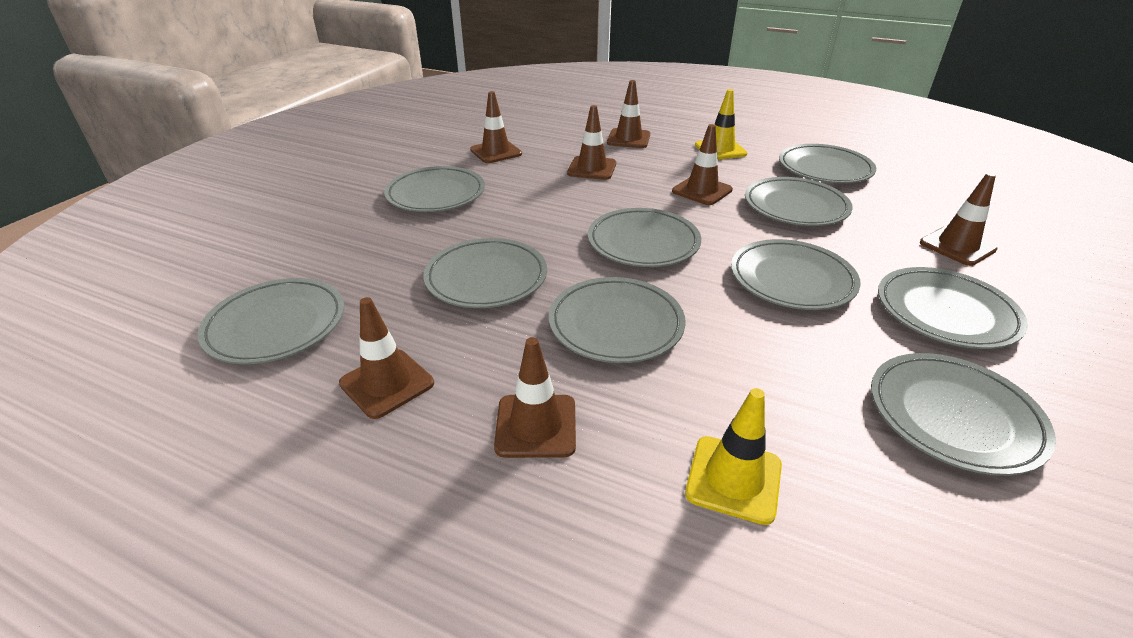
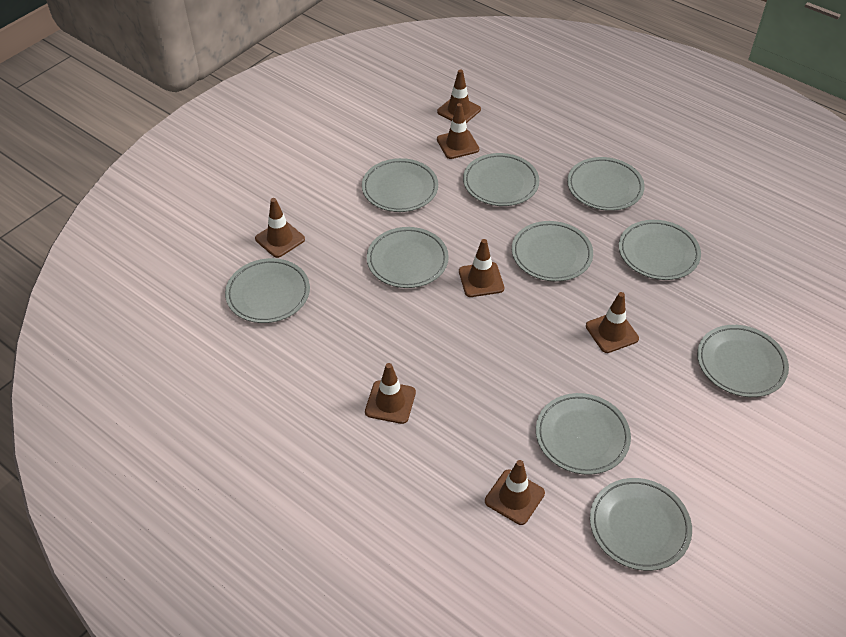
yellow traffic cone: [685,388,782,525] [695,89,747,160] = 2 -> none = 0

